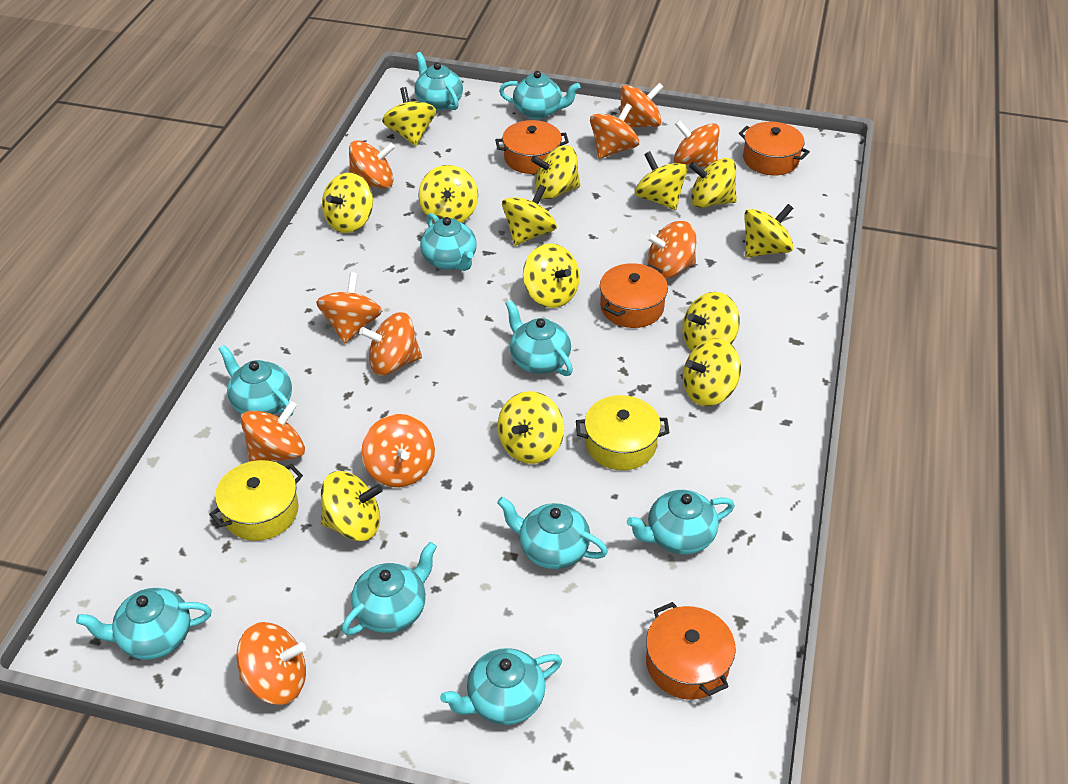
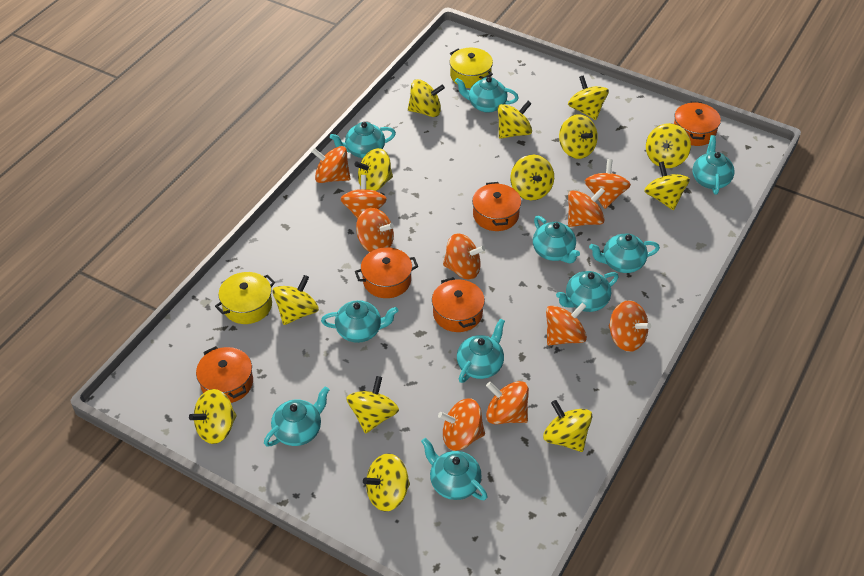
orange pot: [495,120,569,174] [600,263,668,328] [646,602,736,700] [739,122,810,176] = 4 -> [196,346,253,403] [355,247,418,298] [432,277,485,332] [472,182,521,231] [674,101,721,146] = 5

